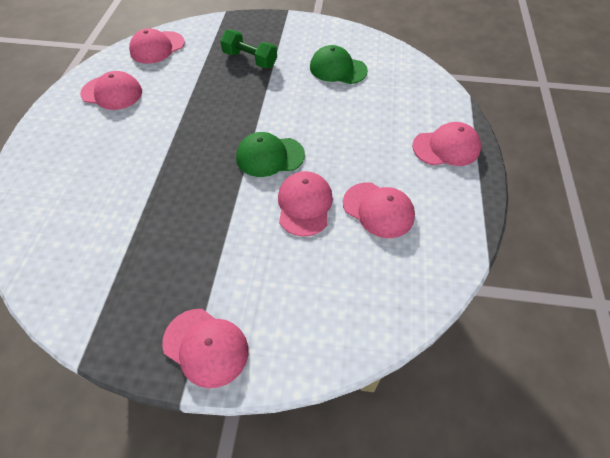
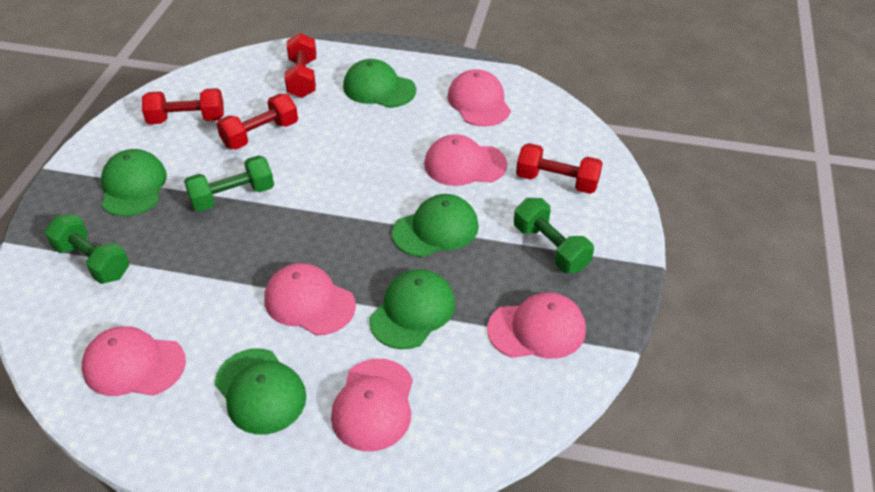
green cap: [236,132,305,177] [310,45,368,84] = 2 -> [101,149,167,216] [215,348,306,435] [343,59,416,108] [369,269,455,349] [392,194,479,257] = 5
green dumbbell: [220,30,277,68] = 1 -> [45,214,130,284] [184,155,274,212] [514,198,594,273] = 3
red dumbbell: none = 0 -> [142,88,224,124] [216,94,298,150] [285,33,316,98] [516,143,603,194] = 4

